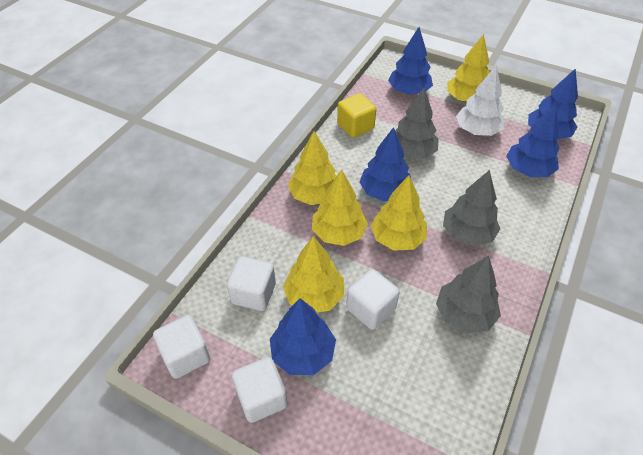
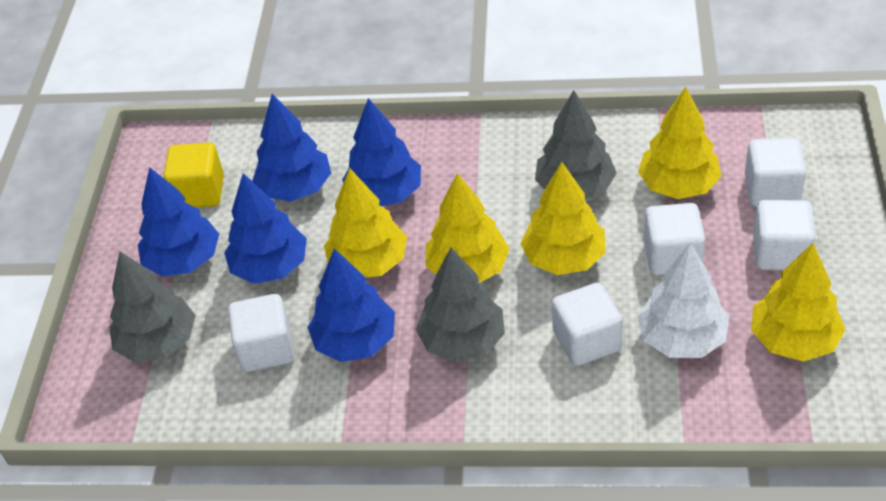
white cube: [153,315,210,379] [227,257,276,311] [232,357,288,423] [346,269,400,330] = 4 -> [228,294,294,372] [552,283,623,366] [644,203,705,276] [745,138,806,207] [753,200,816,270] = 5

